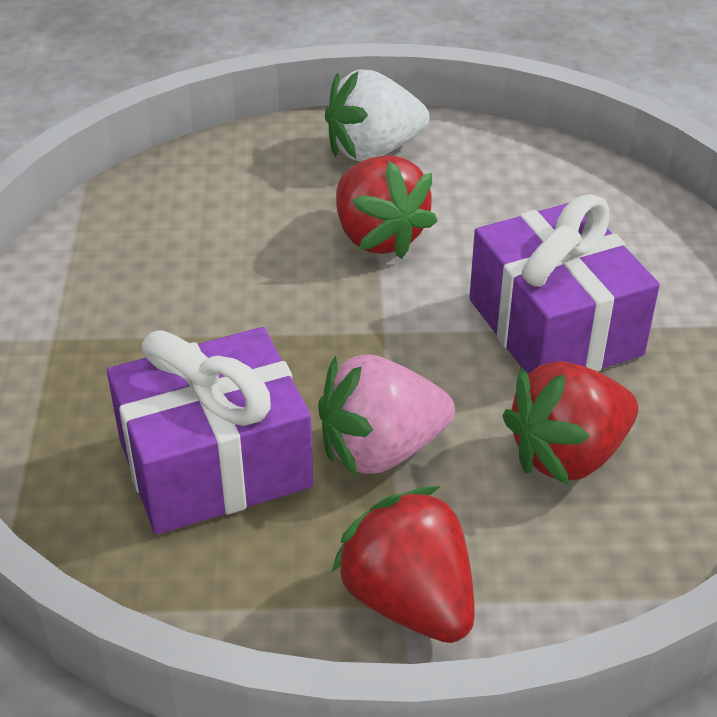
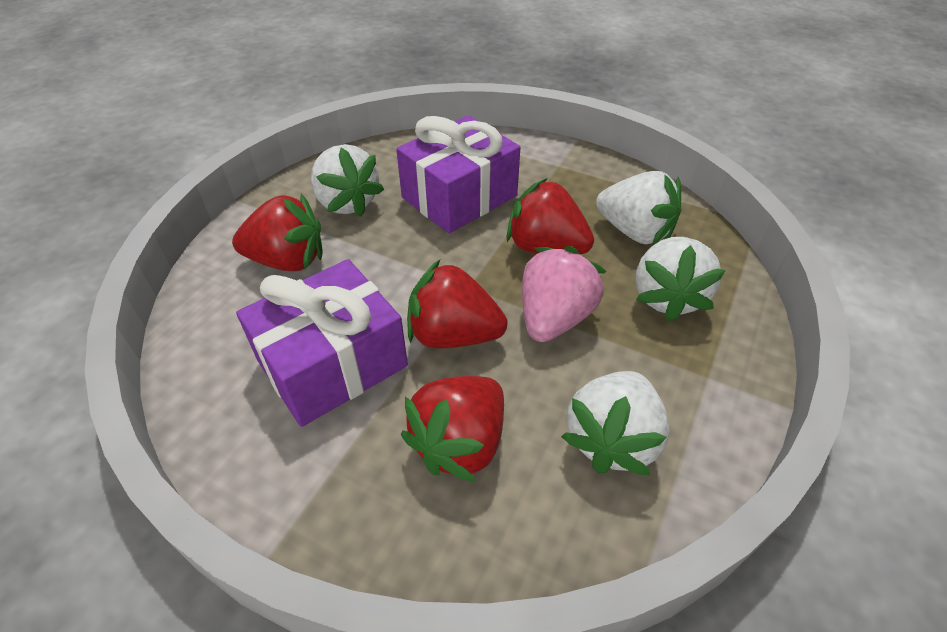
red strawberry: [331,486,475,643] [336,155,437,259] [502,361,638,486] = 3 -> [232,194,322,271] [401,376,504,482] [407,260,508,349] [506,178,594,254] = 4
white strawberry: [325,69,430,162] = 1 -> [311,144,384,217] [561,371,670,475] [596,171,681,244] [636,237,726,322] = 4

